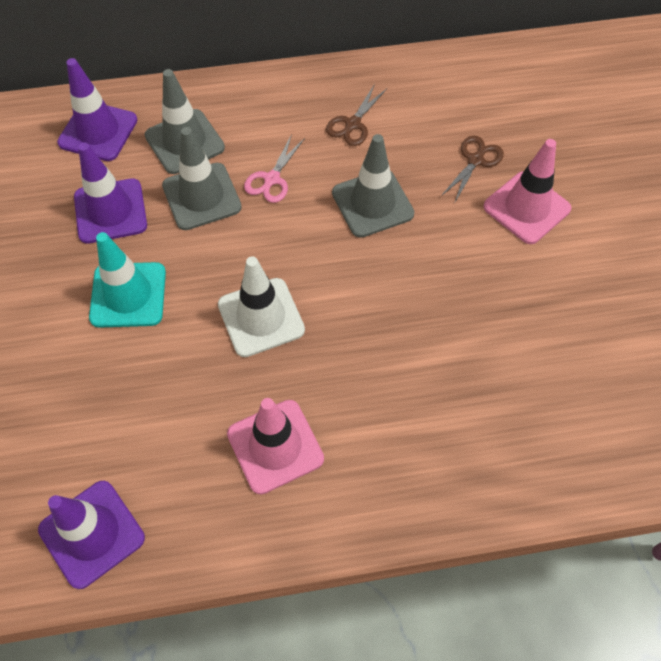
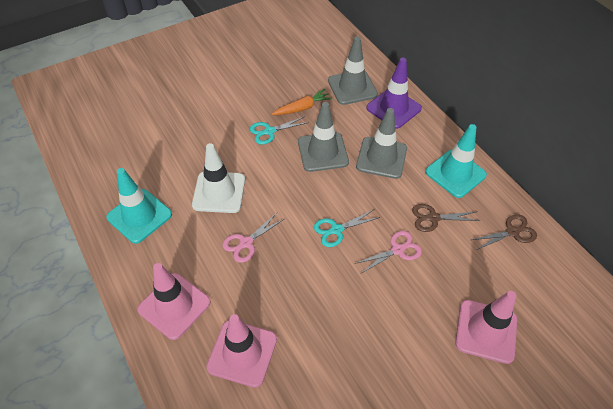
orange carrot: none = 0 -> [272,89,332,115] = 1
pink scissors: [244,134,305,203] = 1 -> [222,213,284,263] [354,231,422,273] = 2
pink traffic cone: [227,398,324,495] [483,139,571,244] = 2 -> [137,263,211,340] [206,314,277,388] [455,291,517,364] = 3
purple traffic cone: [38,481,145,589] [57,58,137,161] [74,142,147,244] = 3 -> [366,57,422,129] = 1
turquoise scissors: none = 0 -> [250,116,309,144] [314,210,380,247] = 2
turquoise traffic cone: [89,232,166,328] = 1 -> [106,168,172,244] [425,124,487,198] = 2

